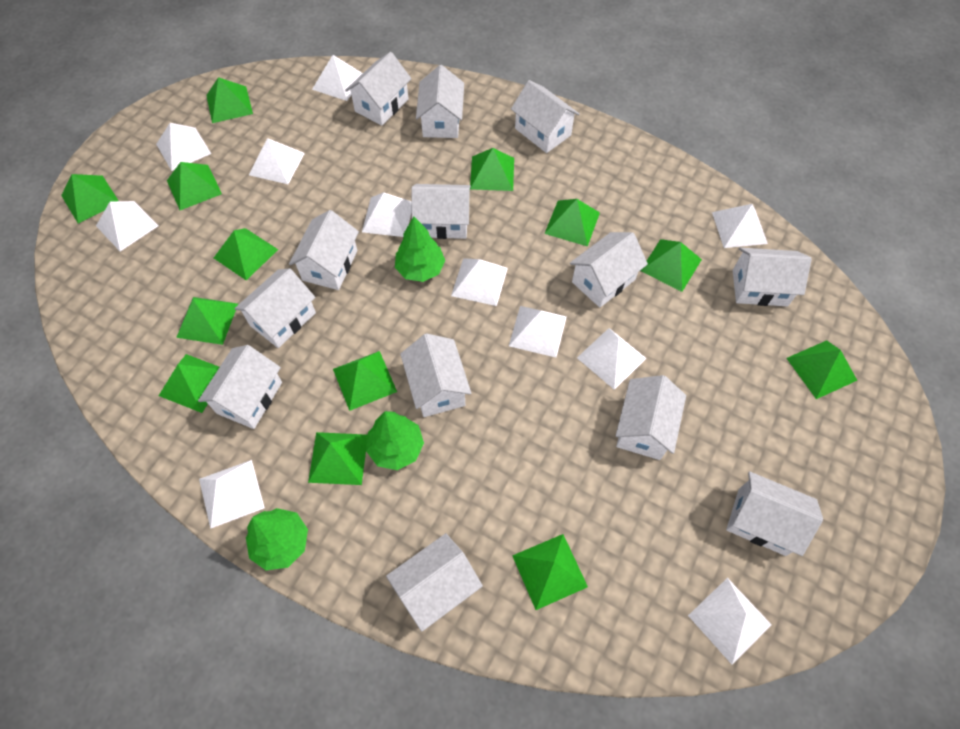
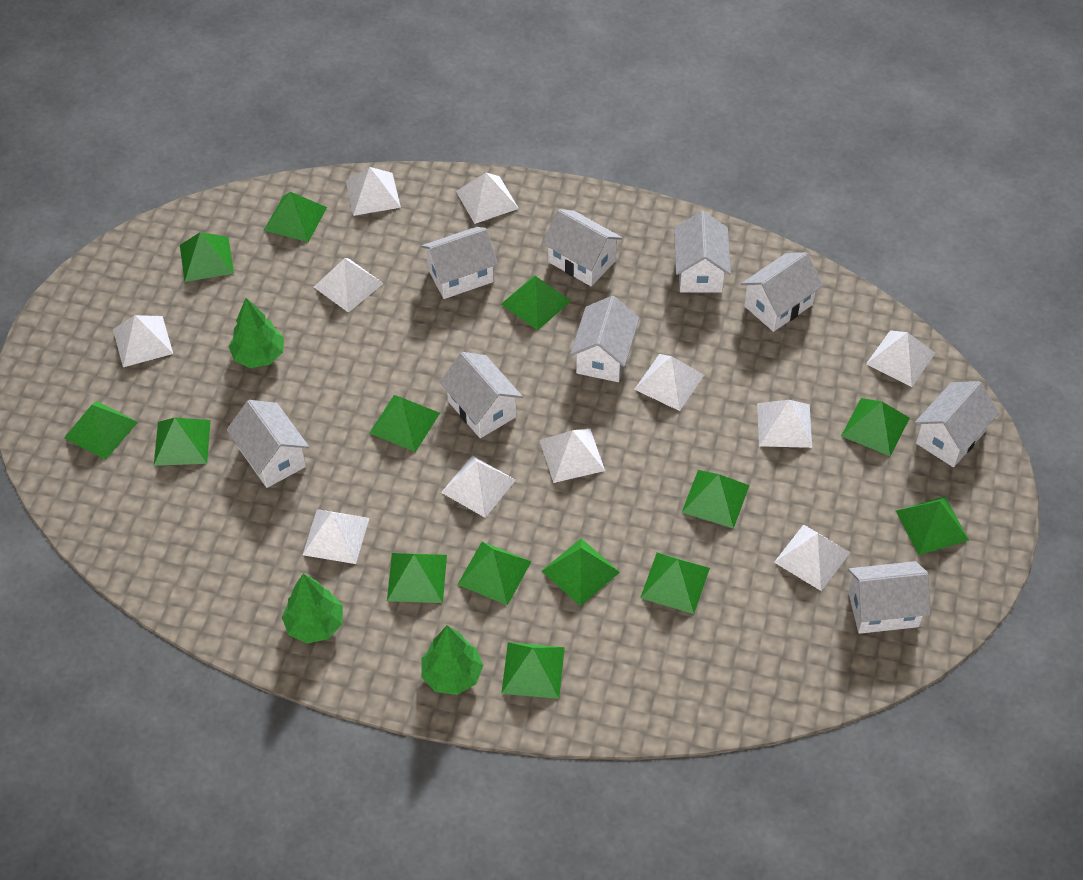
green pyramid: [61,174,119,223] [159,354,219,413] [167,162,222,210] [176,297,238,345] [206,77,253,123] [214,228,278,280] [308,432,368,485] [333,351,397,411] [470,148,514,191] [512,534,588,610] [544,199,600,247] [640,239,702,292] [787,340,858,399] = 13 -> [64,401,138,460] [154,417,211,466] [180,232,234,282] [264,192,327,242] [369,395,440,452] [387,553,447,603] [457,542,532,605] [501,275,571,330] [501,642,565,699] [542,538,620,606] [640,553,710,614] [682,470,750,528] [841,398,910,456] [896,496,969,555] = 14
white house: [198,345,282,429] [234,269,316,348] [289,210,359,290] [345,52,411,126] [386,533,483,631] [400,333,471,417] [411,184,471,239] [416,65,464,138] [511,80,580,153] [570,232,648,308] [616,375,686,460] [726,471,823,556] [733,248,812,306] = 13 -> [227,400,309,488] [421,227,498,299] [439,352,523,438] [542,209,622,286] [570,296,640,382] [674,211,731,293] [741,252,823,332] [848,561,931,634] [914,381,999,467] = 9

